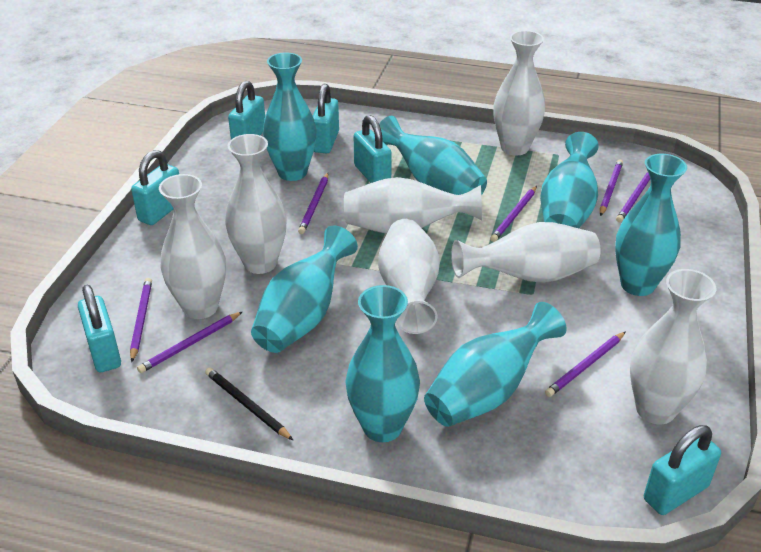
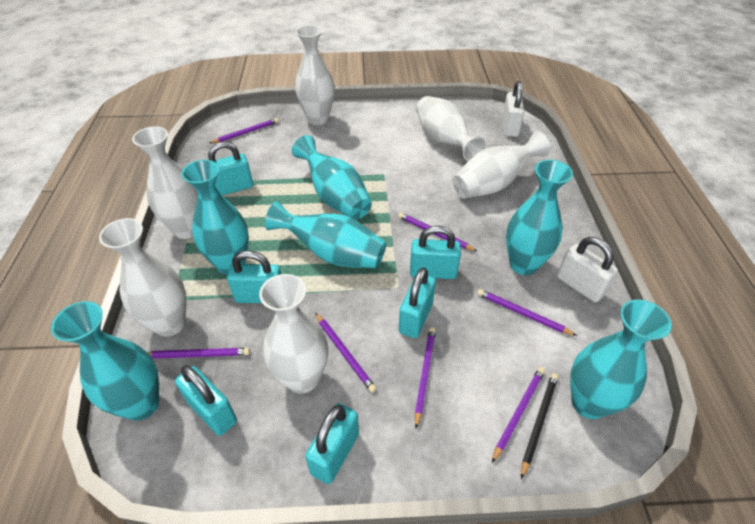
turquoise vase: [251,226,358,353] [263,52,317,181] [345,285,420,442] [379,116,487,195] [424,302,567,427] [540,132,599,228] [615,154,687,296] = 7 -> [51,301,159,421] [181,160,249,275] [265,201,386,269] [292,135,372,220] [506,160,573,275] [570,299,672,419] = 6
white padlock: none = 0 -> [502,81,524,137] [557,237,618,302] = 2
white vase: [159,174,226,319] [225,134,287,274] [344,177,482,234] [378,219,440,334] [451,222,601,283] [493,30,545,156] [630,269,716,424] = 7 -> [99,218,186,337] [132,126,198,239] [259,274,328,394] [295,25,335,125] [416,96,486,161] [452,131,550,198] = 6

